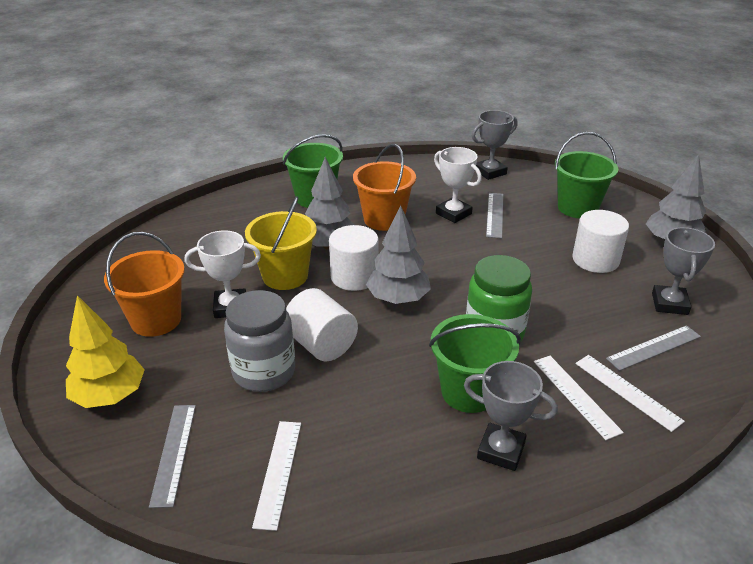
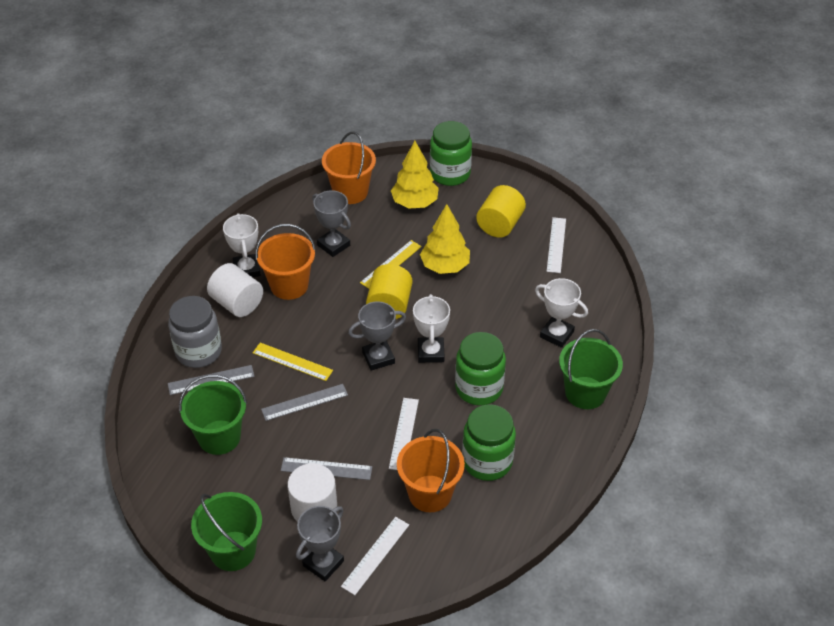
green jar: [466,255,532,341] = 1 -> [430,121,472,186] [455,332,506,406] [462,404,516,481] = 3
grey tree: [305,157,355,250] [366,205,431,304] [646,154,706,239] = 3 -> none = 0
orange bucket: [104,232,185,337] [353,144,416,231] = 2 -> [255,224,316,300] [322,132,376,204] [397,429,465,512] = 3
white cylinder: [286,288,358,361] [329,225,379,291] [572,210,629,273] = 3 -> [207,263,263,317] [287,463,337,522] = 2
white trophy: [185,230,261,318] [434,147,482,223] = 2 -> [223,213,261,277] [413,294,450,363] [535,278,588,348] = 3
yellow bucket: [245,196,317,290] = 1 -> none = 0
yellow cylinder: none = 0 -> [366,264,412,319] [476,185,526,238] = 2
yellow ruler: none = 0 -> [253,343,333,381] [360,240,422,289] = 2
yellow tree: [66,295,145,408] = 1 -> [391,141,439,209] [420,204,470,274] = 2

